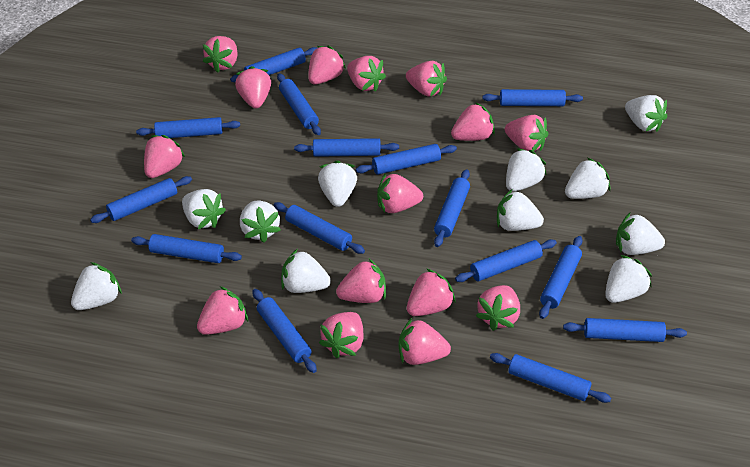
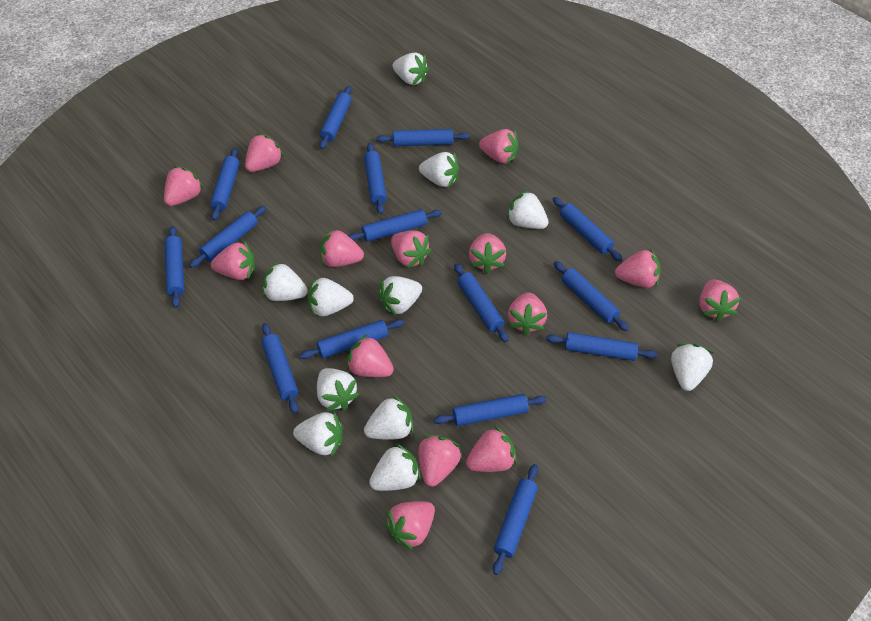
pink strawberry: [144,135,185,178] [197,286,248,335] [203,36,238,73] [235,66,271,109] [308,45,346,85] [319,312,364,358] [336,259,386,303] [347,56,386,92] [377,173,423,213] [399,318,451,365] [406,61,447,97] [407,268,456,316] [451,102,495,141] [476,285,520,331] [505,115,548,151] = 15 -> [164,166,204,206] [211,242,255,280] [245,133,284,172] [320,229,364,267] [346,334,394,377] [385,501,435,551] [391,231,432,268] [418,435,462,487] [466,426,517,472] [469,233,506,273] [479,129,519,164] [508,292,547,335] [615,248,661,288] [700,279,741,322] = 14

